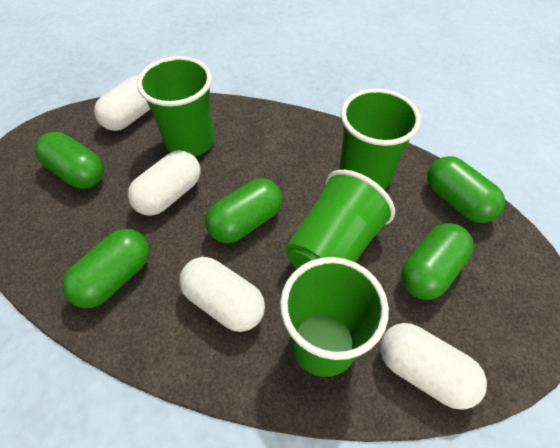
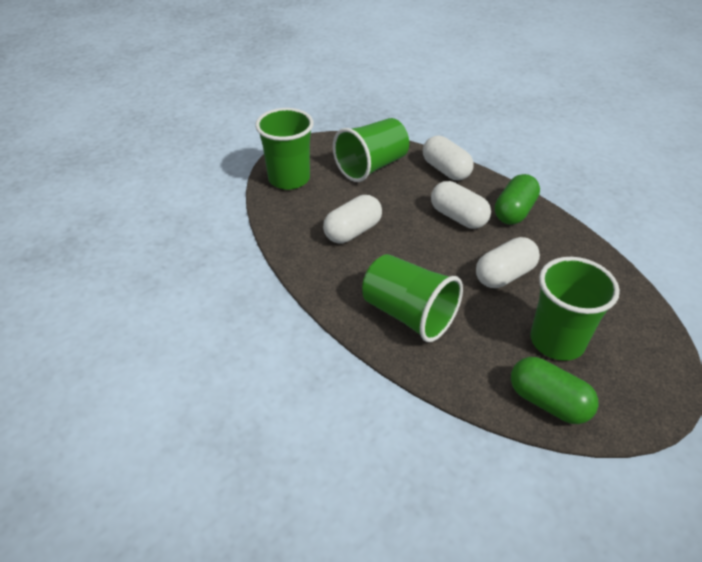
green capsule: [35,132,104,189] [62,229,149,308] [206,178,282,243] [401,223,474,300] [427,156,505,223] = 5 -> [495,174,540,225] [511,357,598,424] = 2

